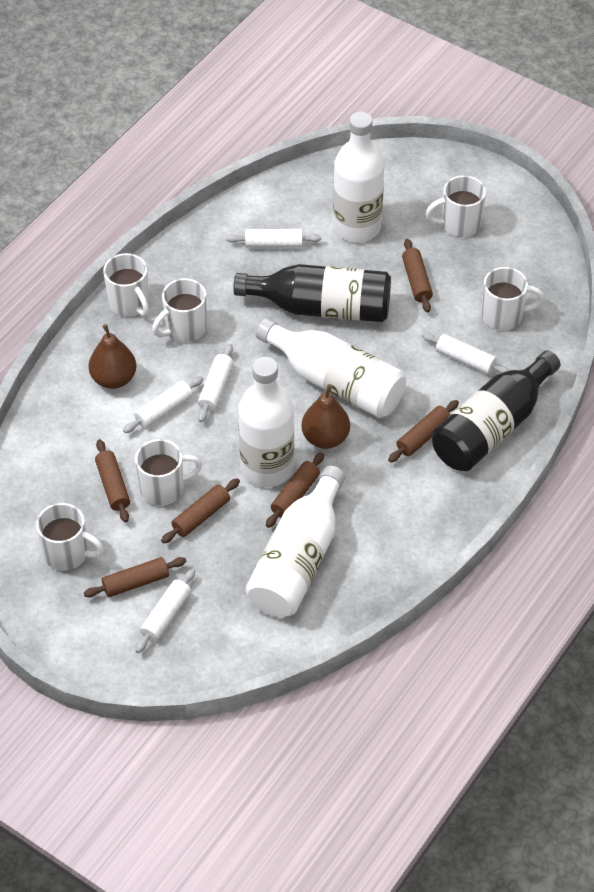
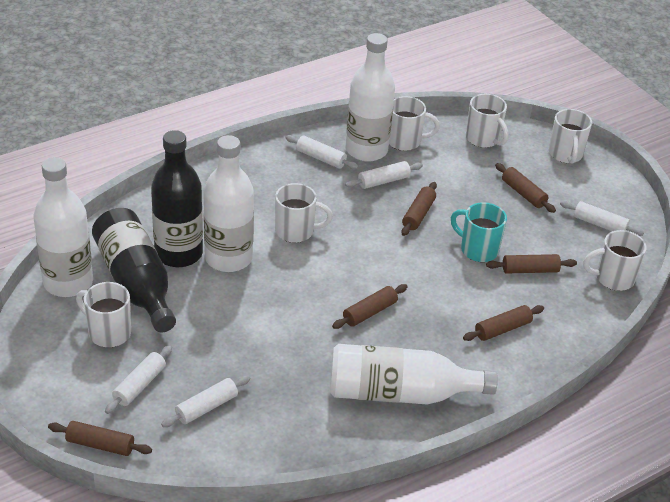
brown pear: [89,324,136,389] [301,384,350,449] = 2 -> none = 0
turquoise mug: none = 0 -> [451,202,507,262] = 1

